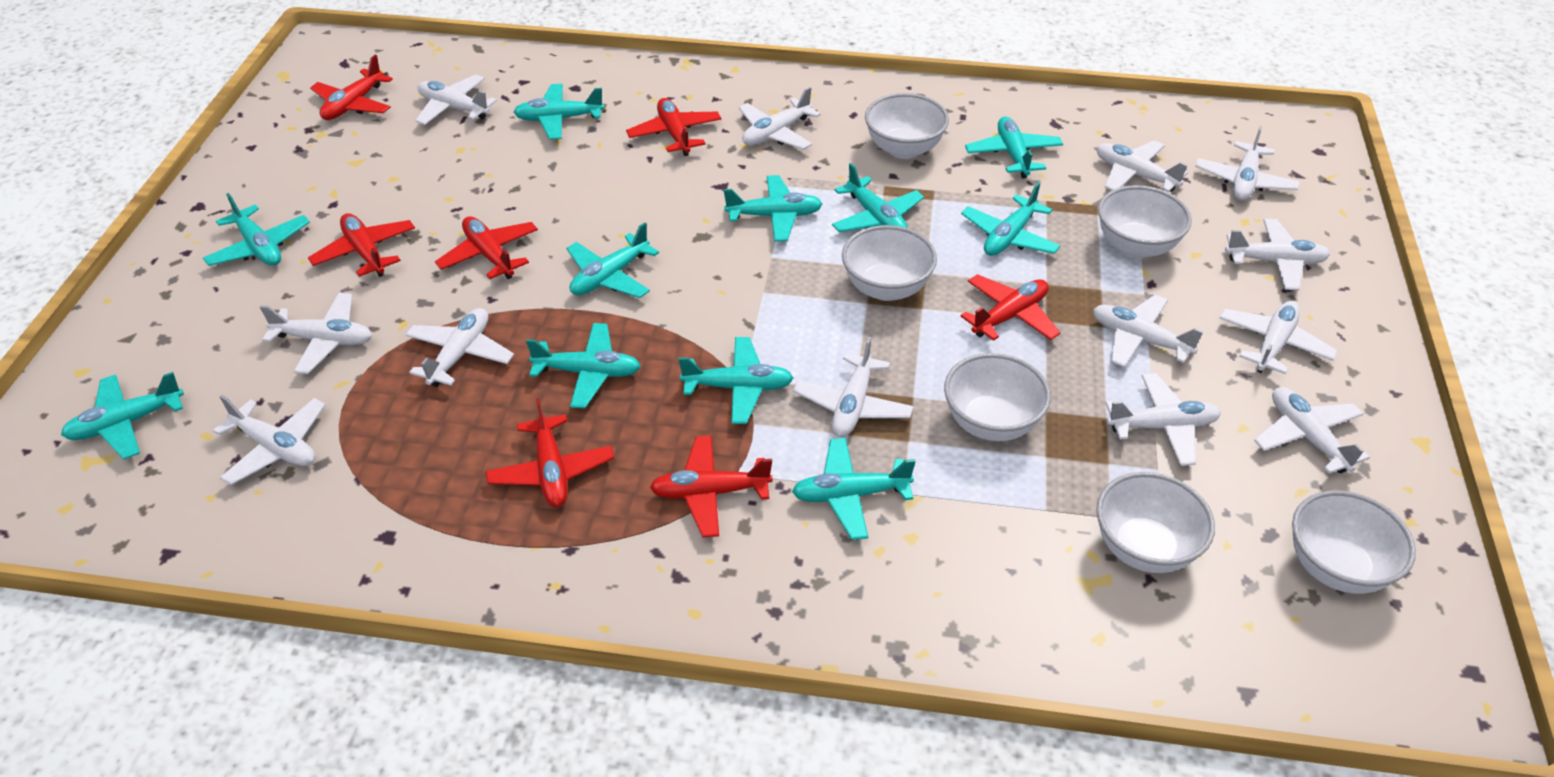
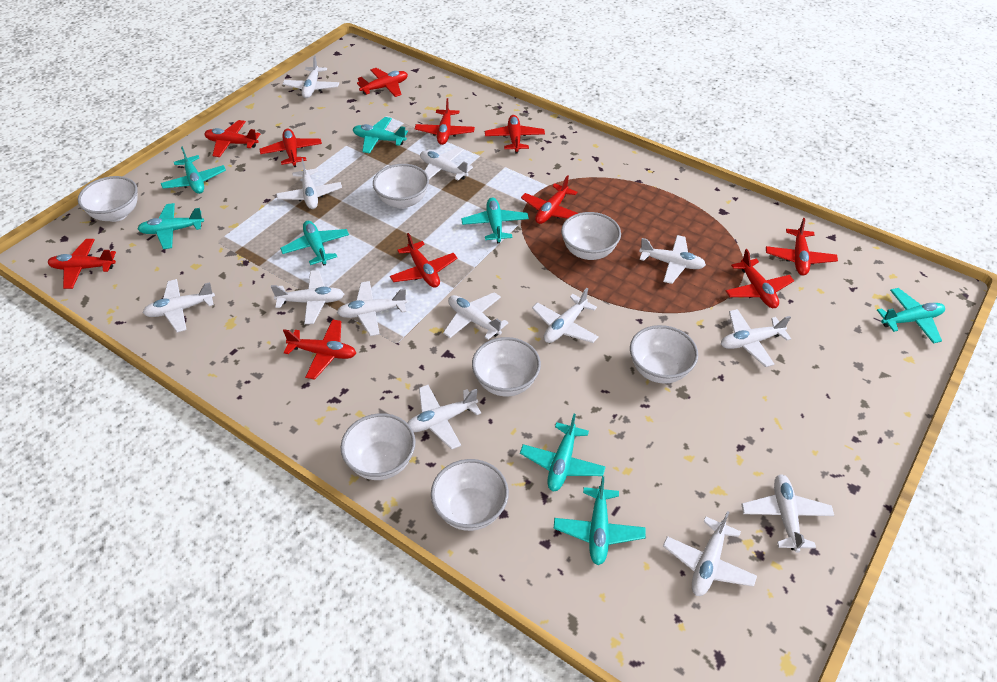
red plane: [308,213,415,277] [310,55,393,120] [435,216,538,279] [486,398,614,507] [626,98,721,156] [650,435,773,537] [960,274,1061,341] = 7 -> [47,239,116,289] [204,120,260,157] [259,128,322,167] [283,319,356,380] [357,68,408,97] [390,233,458,288] [415,98,475,145] [485,115,545,154] [521,175,578,224] [726,249,794,308] [766,218,838,275] = 11
turquoise plane: [61,372,184,459] [203,193,310,266] [514,84,604,140] [526,323,641,409] [566,222,659,298] [679,337,793,424] [724,175,822,242] [792,438,916,540] [832,163,924,232] [961,182,1061,256] [965,116,1063,179] = 11 -> [138,203,204,249] [161,147,226,194] [280,221,349,266] [352,117,408,153] [461,198,529,243] [520,414,606,491] [553,476,646,565] [877,288,945,344] = 8
white bowl: [842,225,937,301] [865,93,949,159] [944,353,1051,441] [1096,472,1215,573] [1098,185,1192,258] [1292,490,1416,594] = 6 -> [78,176,138,222] [341,413,416,480] [373,164,429,209] [431,459,509,531] [472,337,541,396] [561,212,621,260] [630,325,698,384] = 7

